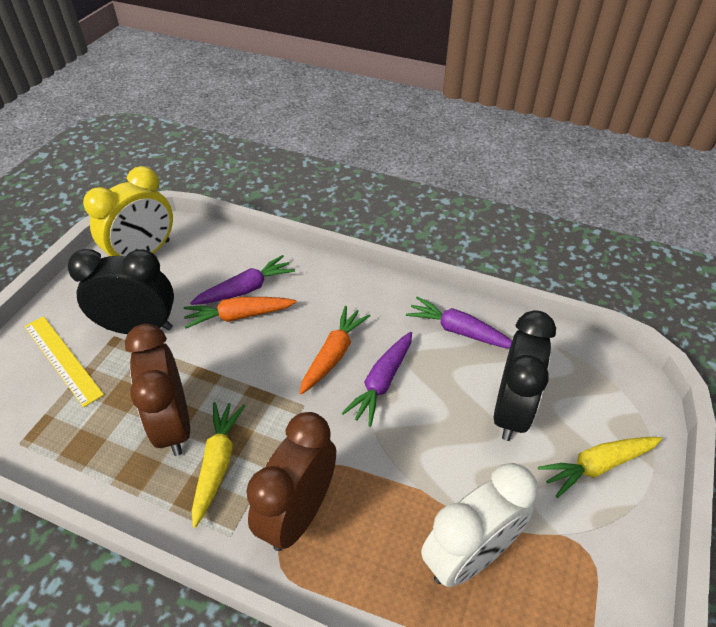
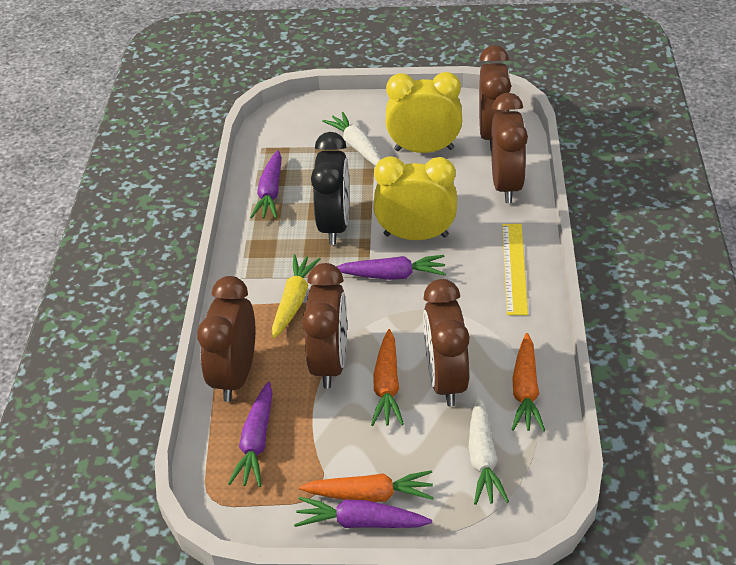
black clock: [68,249,174,334] [494,310,556,441] = 2 -> [311,132,350,245] = 1
brown clock: [125,324,190,456] [246,412,336,551] = 2 -> [197,276,255,402] [302,263,347,389] [423,279,470,406] [479,45,511,150] [491,93,528,203] = 5
orange carrot: [184,297,297,329] [299,306,371,395] = 2 -> [299,470,434,502] [371,329,404,426] [512,333,545,431] = 3
purple carrot: [190,255,295,305] [342,332,412,427] [406,296,512,348] = 3 -> [228,382,273,487] [250,150,282,219] [294,497,432,528] [336,255,446,280] = 4
white carrot: none = 0 -> [322,112,381,166] [468,395,509,505] = 2
white clock: [421,463,538,587] = 1 -> none = 0
yellow carrot: [192,402,245,528] [538,437,662,498] = 2 -> [272,254,321,339] = 1
yellow clock: [83,166,173,256] = 1 -> [373,156,457,240] [386,72,462,153] = 2

